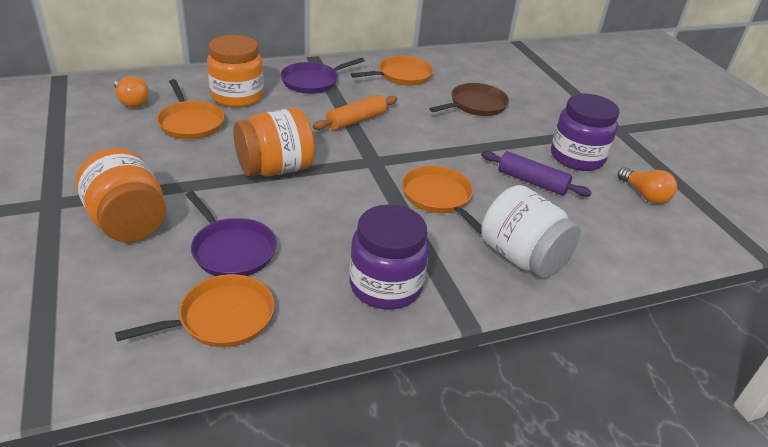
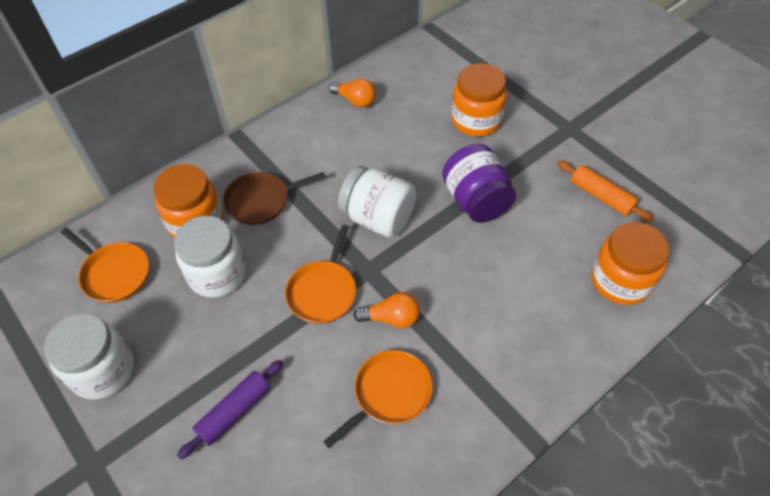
orange pan: [115,274,275,347] [157,79,224,140] [351,56,434,86] [402,166,482,234] = 4 -> [61,228,149,303] [285,225,356,324] [323,350,433,448] = 3
purple jar: [349,204,429,309] [551,93,619,171] = 2 -> [442,144,516,223] = 1
purple pan: [186,191,277,276] [280,58,365,94] = 2 -> none = 0
white jar: [481,185,581,278] = 1 -> [44,313,134,400] [174,216,246,298] [338,166,417,238] = 3

